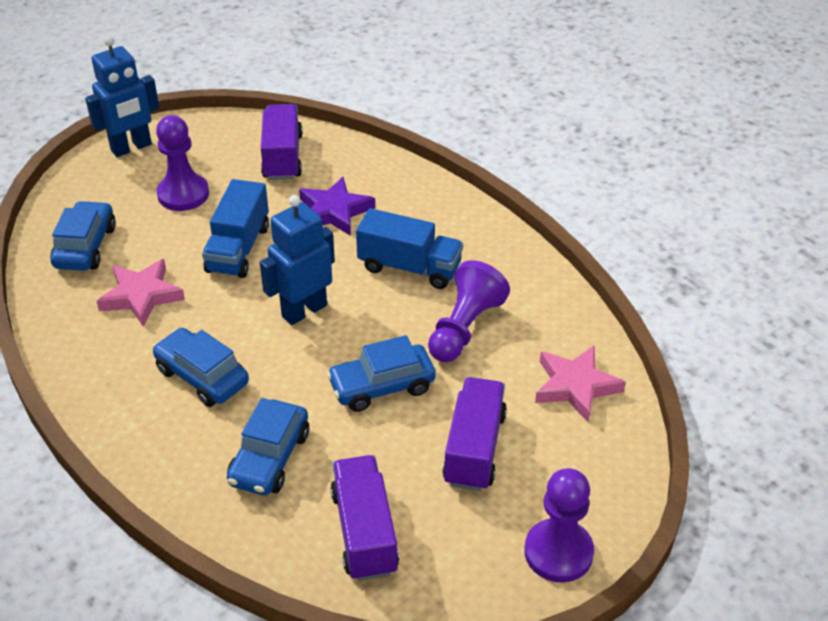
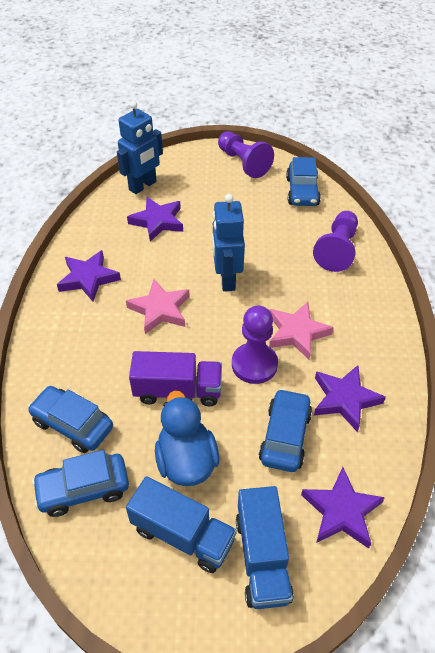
blue duck: none = 0 -> [155,391,219,486] = 1
purple star: [299,177,375,236] = 1 -> [57,250,121,301] [127,197,183,242] [301,467,385,549] [314,365,386,432] = 4
purple truck: [261,104,303,180] [330,455,399,581] [442,377,507,491] = 3 -> [129,351,222,406] = 1

